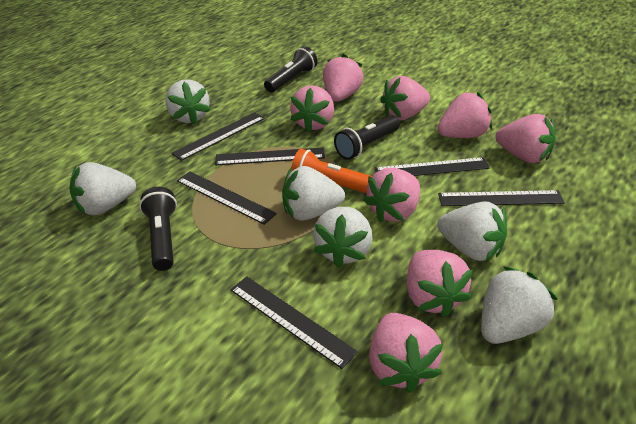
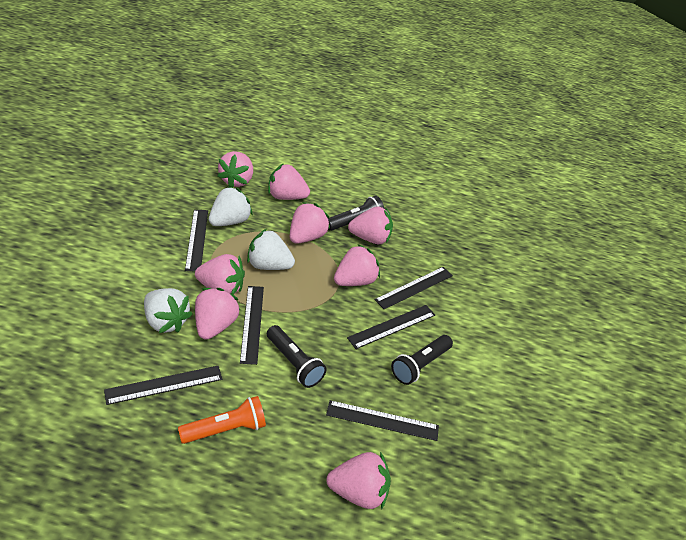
white strawberry: [69,162,136,215] [165,79,211,125] [282,166,345,221] [313,207,373,268] [437,201,507,261] [481,266,557,344] = 6 -> [144,288,193,333] [209,186,253,226] [247,229,295,270] = 3

